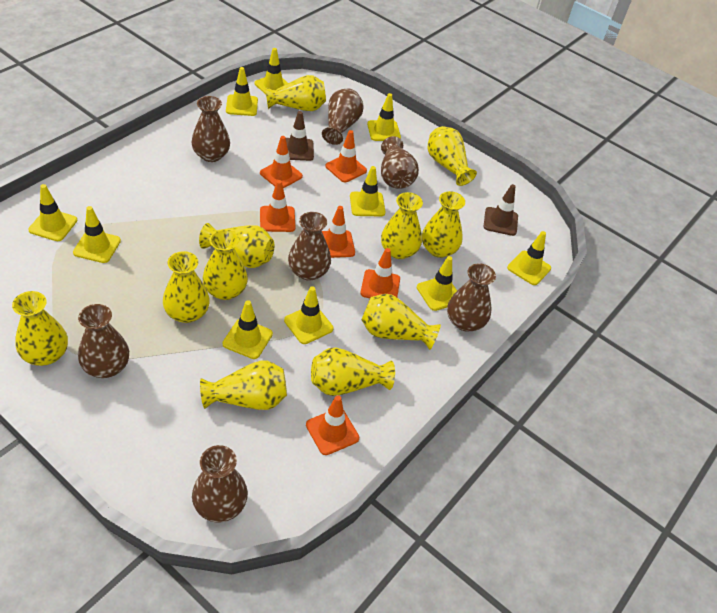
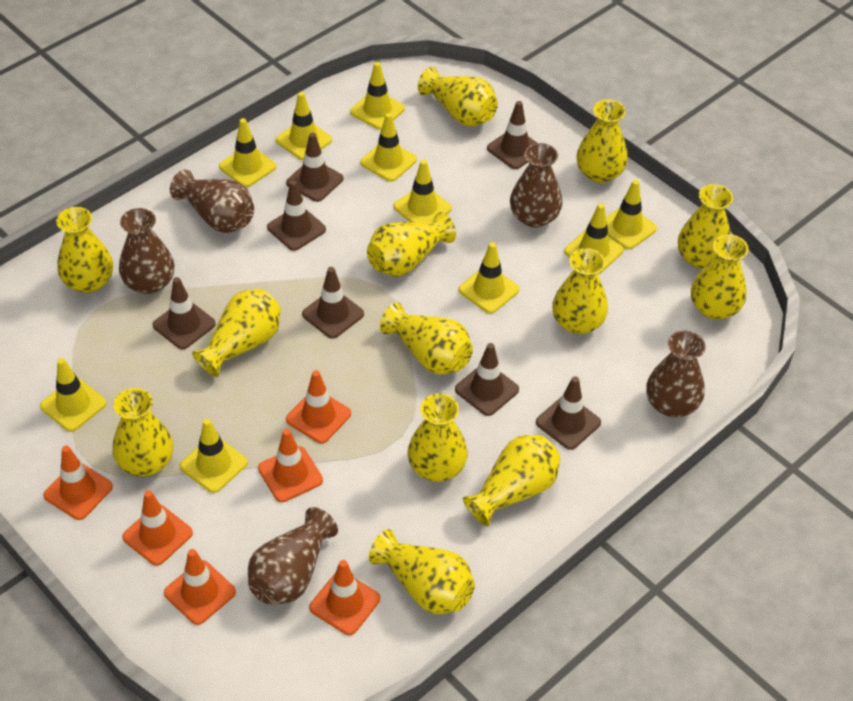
brown traffic cone: [286,111,314,161] [483,184,518,236] = 2 -> [153,277,216,349] [267,180,326,251] [286,133,343,202] [302,267,364,339] [455,343,519,416] [487,101,537,169] [536,376,601,450] = 7
brown vase: [78,304,129,378] [191,96,230,162] [192,445,248,522] [288,212,331,281] [322,89,364,145] [381,136,419,189] [447,263,496,332] = 7 -> [119,208,175,294] [170,169,254,233] [248,507,338,605] [510,143,563,228] [646,330,705,417] = 5
yellow vase: [12,291,68,366] [163,251,210,323] [199,223,274,268] [200,360,287,410] [202,230,248,300] [265,75,326,111] [311,347,395,396] [361,294,441,350] [381,192,423,259] [422,191,465,258] [427,126,477,186] = 11 -> [56,207,113,293] [112,388,174,477] [192,289,281,377] [367,212,456,277] [369,529,475,614] [380,302,473,375] [407,393,468,482] [418,67,498,127] [463,435,560,527] [552,248,608,334] [576,99,628,183] [678,184,733,269] [691,234,749,320] = 13

